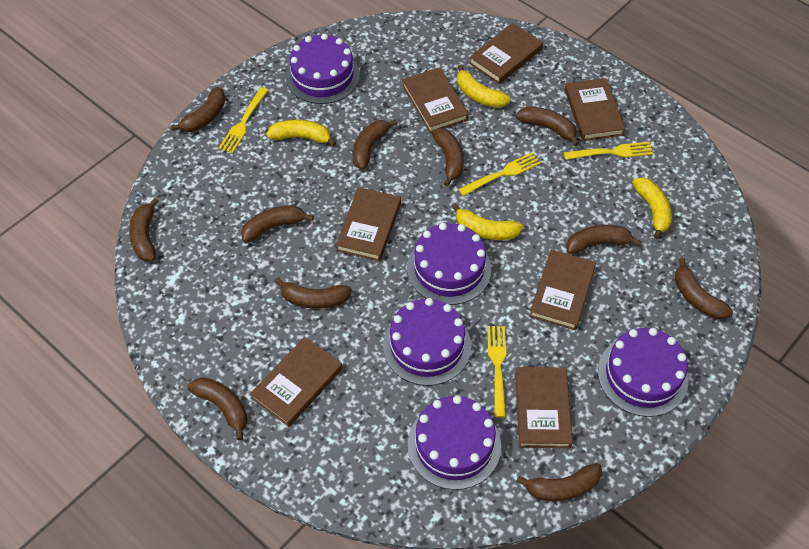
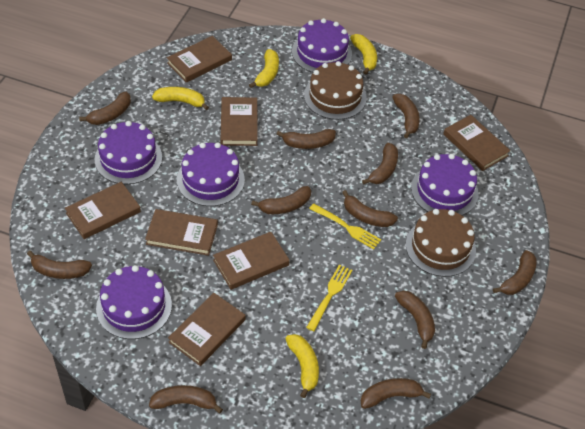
brown cake: none = 0 -> [304,61,367,120] [406,209,476,277] = 2
yellow fork: [219,87,268,153] [458,152,541,196] [487,326,506,417] [564,142,653,160] = 4 -> [306,265,352,331] [309,203,381,249] = 2

